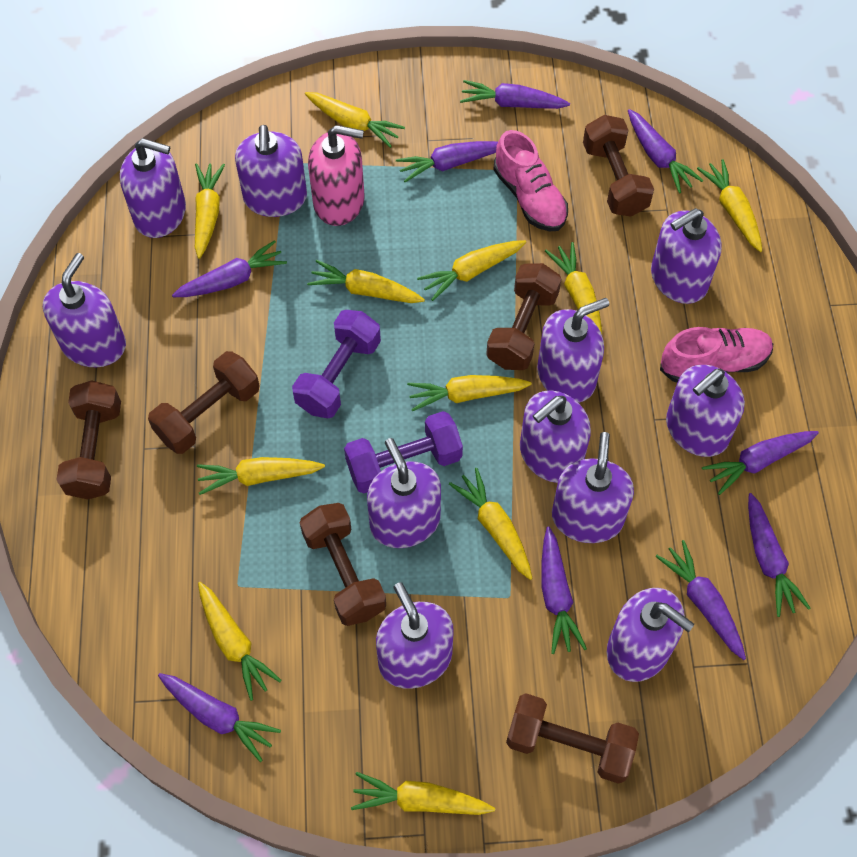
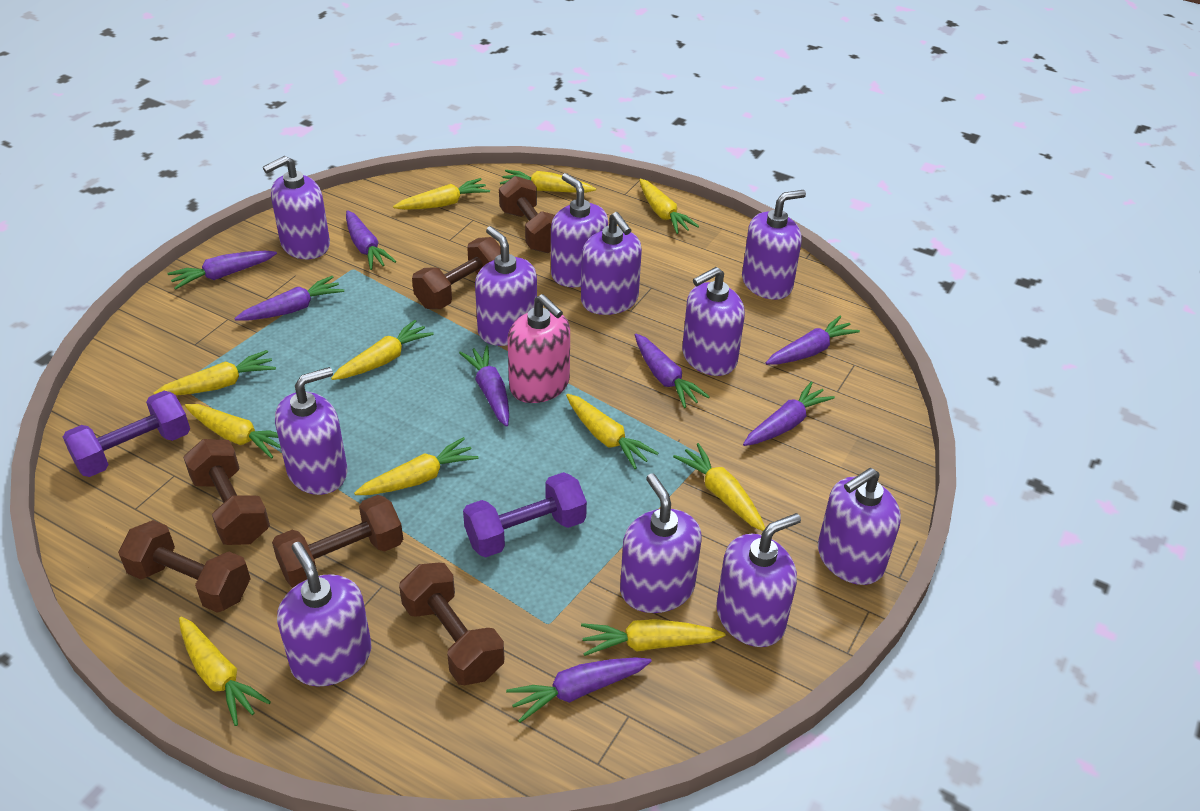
pink shoe: [493,130,568,231] [660,327,773,383] = 2 -> none = 0
purple carrot: [158,673,281,762] [172,240,287,297] [396,141,498,182] [460,80,570,109] [542,526,587,654] [628,109,704,193] [656,540,746,660] [702,431,819,495] [748,493,811,617] = 9 -> [167,251,277,290] [234,276,344,321] [346,210,396,270] [459,345,509,427] [506,657,652,723] [635,334,710,408] [743,382,835,446] [766,316,860,365] = 8

